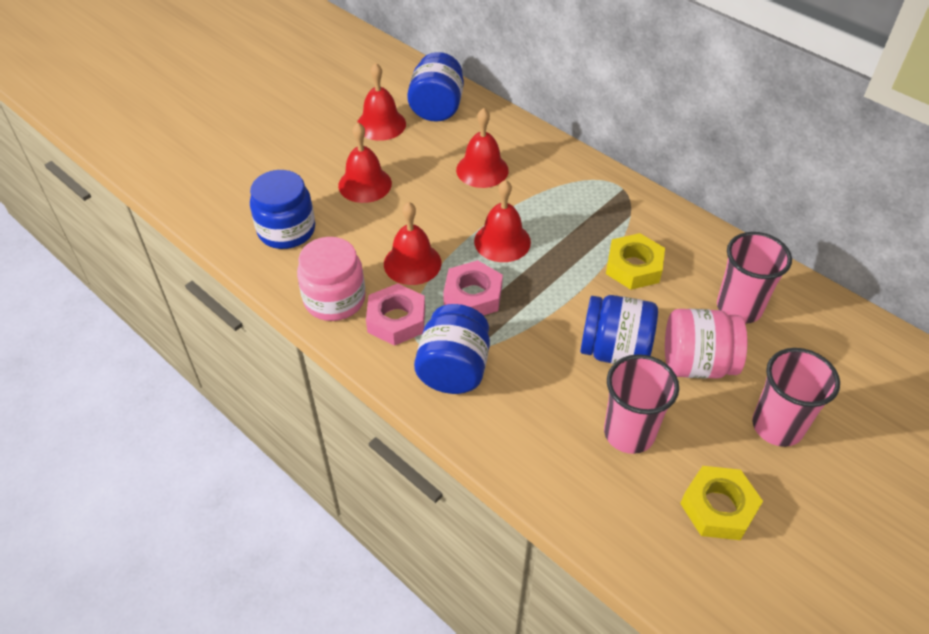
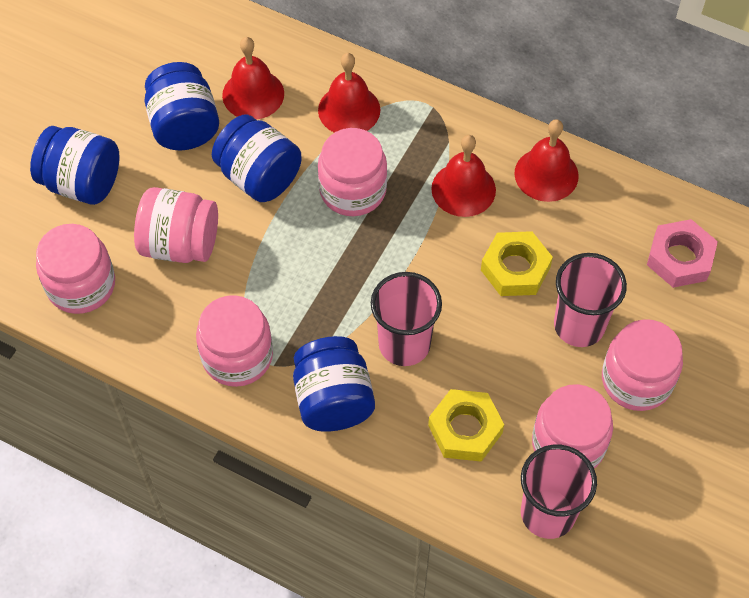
pink jar: [297,237,366,321] [665,309,747,379] = 2 -> [36,224,115,314] [134,187,218,263] [196,295,273,387] [318,128,387,216] [532,384,613,469] [602,319,683,411] = 6
pink nut: [366,283,425,346] [443,260,503,315] = 2 -> [647,219,718,288] = 1
red bell: [338,123,392,203] [357,63,406,141] [384,202,442,285] [456,108,509,188] [474,180,531,262] = 5 -> [222,37,284,120] [318,53,380,133] [431,135,496,217] [514,119,579,202] = 4

